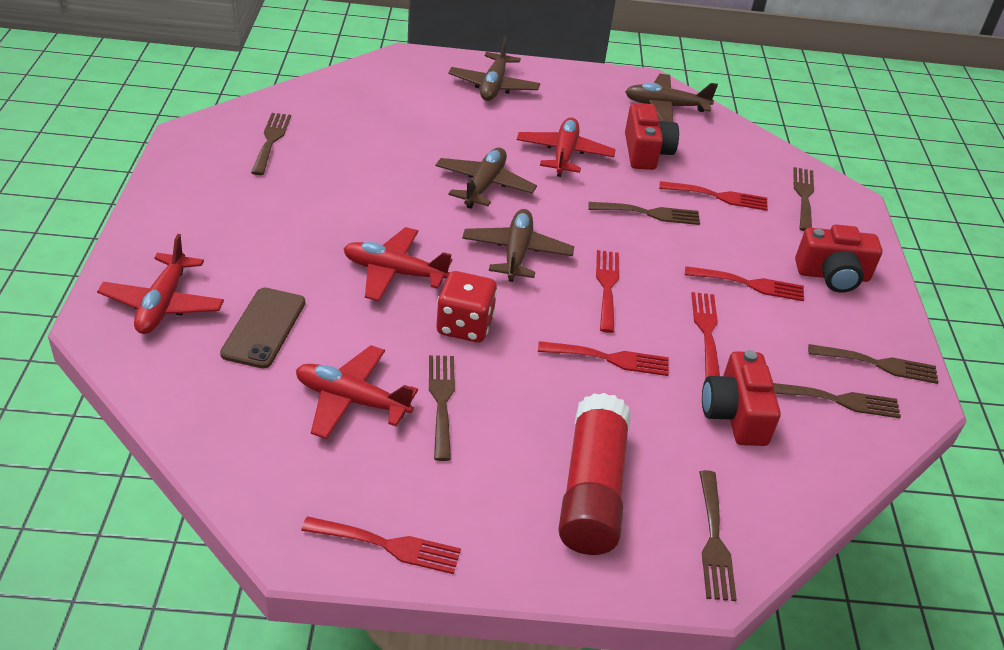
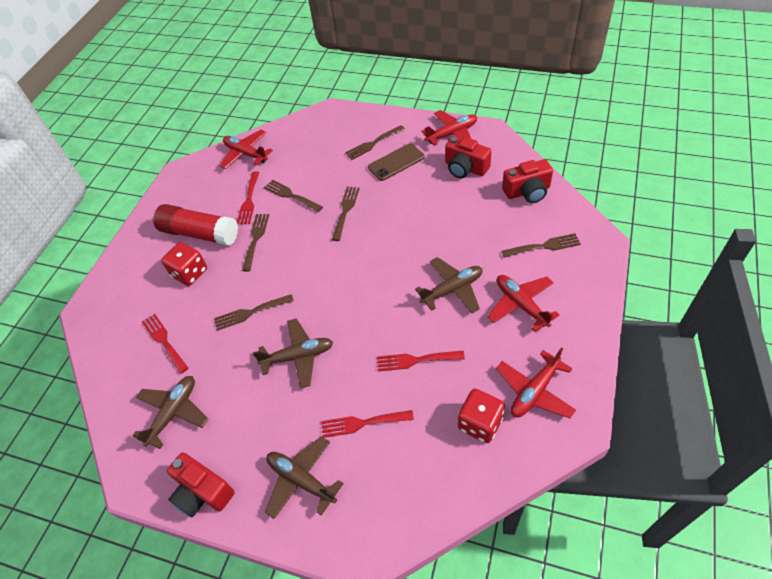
brown fork: [251,113,291,175] [429,355,455,461] [588,202,700,225] [699,470,737,601] [773,383,901,418] [793,167,814,231] [808,344,938,384] = 7 -> [214,294,294,331] [242,214,269,272] [264,180,323,212] [332,187,360,241] [345,125,405,160] [502,233,581,258] = 6
red dice: [436,271,497,342] = 1 -> [161,242,207,286] [458,389,505,443] = 2
red fork: [301,516,461,574] [538,341,669,376] [596,250,619,333] [659,181,768,211] [685,266,804,301] [691,292,720,378] = 6 -> [142,314,189,374] [237,171,260,224] [321,410,414,438] [377,351,465,371] = 4

